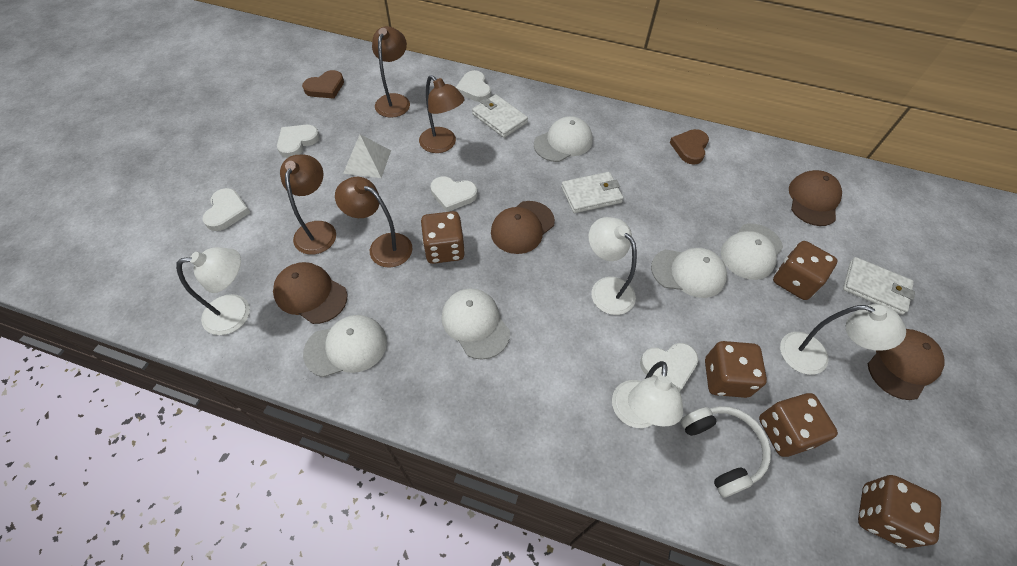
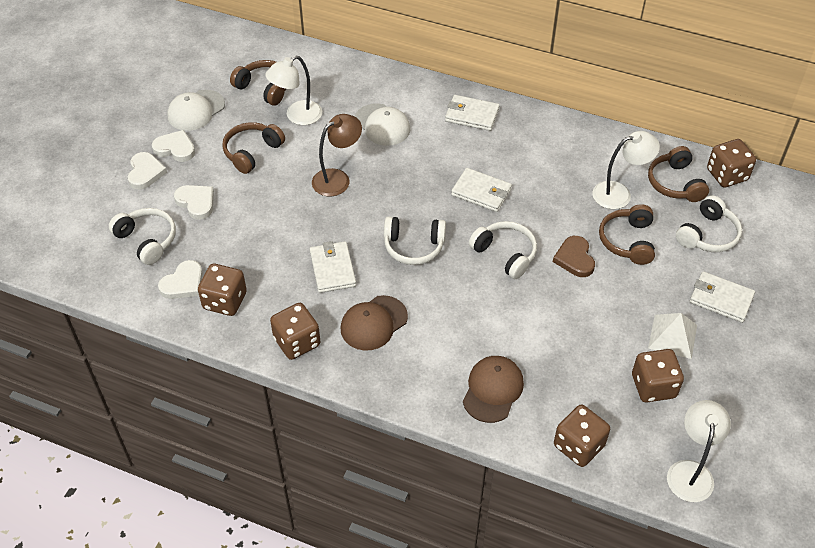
brown cap: [273,262,347,324] [491,201,555,254] [789,170,842,226] [868,329,945,400] = 4 -> [341,295,408,351] [463,356,524,423] = 2
brown headphones: none = 0 -> [222,122,285,174] [230,60,286,105] [599,204,655,265] [648,146,709,202] = 4
brown heart: [302,70,344,99] [670,129,709,165] = 2 -> [553,236,595,277] = 1
brown lamp: [280,155,336,255] [335,177,412,268] [372,26,410,118] [419,75,465,153] = 4 -> [312,114,362,196] = 1
white cap: [303,315,387,377] [442,289,510,360] [534,116,593,162] [651,248,727,298] [721,224,783,280] = 5 -> [167,90,225,131] [355,103,410,146] = 2
white headphones: [681,406,771,497] = 1 -> [109,208,176,265] [384,216,446,265] [469,221,537,279] [676,195,742,252] = 4
white heart: [202,188,250,231] [277,125,320,158] [430,176,477,212] [456,70,491,102] [640,343,698,391] = 5 -> [127,152,167,190] [152,130,195,162] [158,260,203,299] [174,185,214,220] = 4
white lamp: [176,247,250,335] [588,217,637,315] [612,361,683,428] [780,304,906,375] = 4 -> [266,56,322,125] [592,131,660,209] [667,400,731,502] = 3
white wallet: [472,94,528,138] [561,172,623,213] [843,257,915,315] = 3 -> [310,241,356,293] [445,95,500,131] [451,168,512,212] [690,271,755,323] = 4

